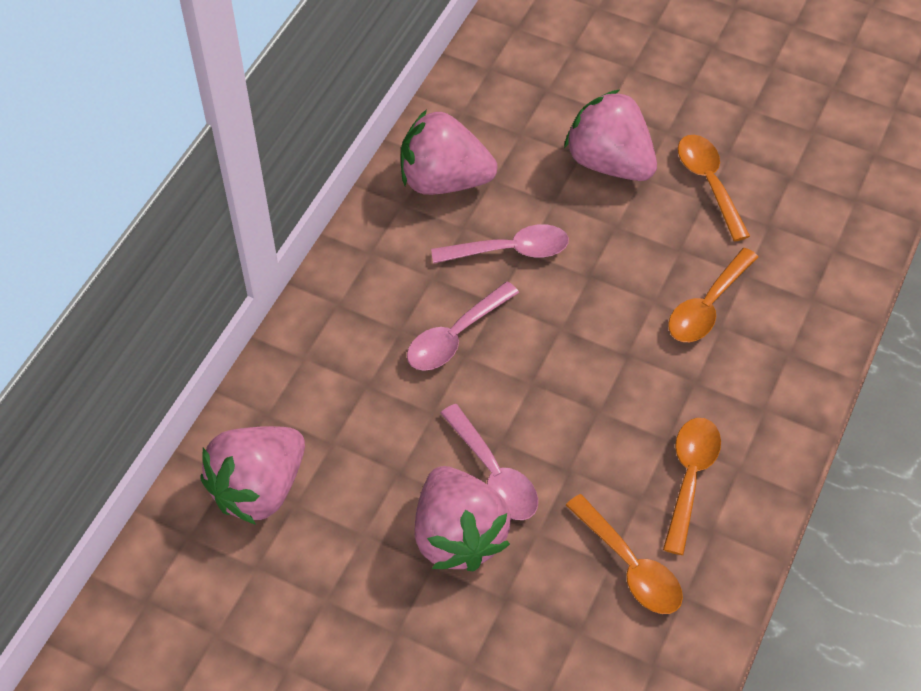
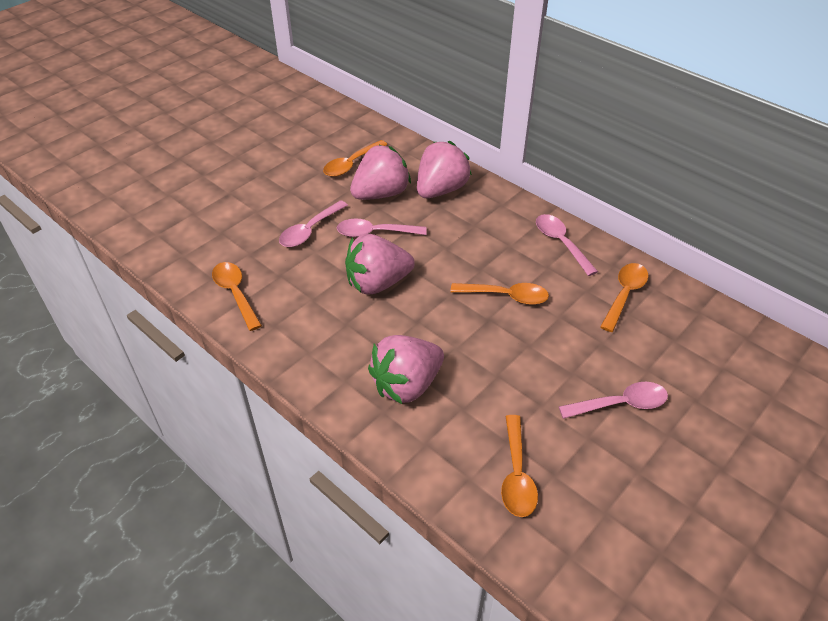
orange spoon: [566,494,683,614] [663,418,721,555] [668,248,758,342] [678,135,750,241] = 4 -> [212,262,262,331] [323,140,388,177] [451,283,549,305] [501,415,538,517] [600,263,648,332] = 5
pink spoon: [407,281,519,371] [431,224,569,264] [441,404,538,520] = 3 -> [279,200,348,247] [337,219,427,237] [536,214,598,276] [559,382,668,419] = 4

